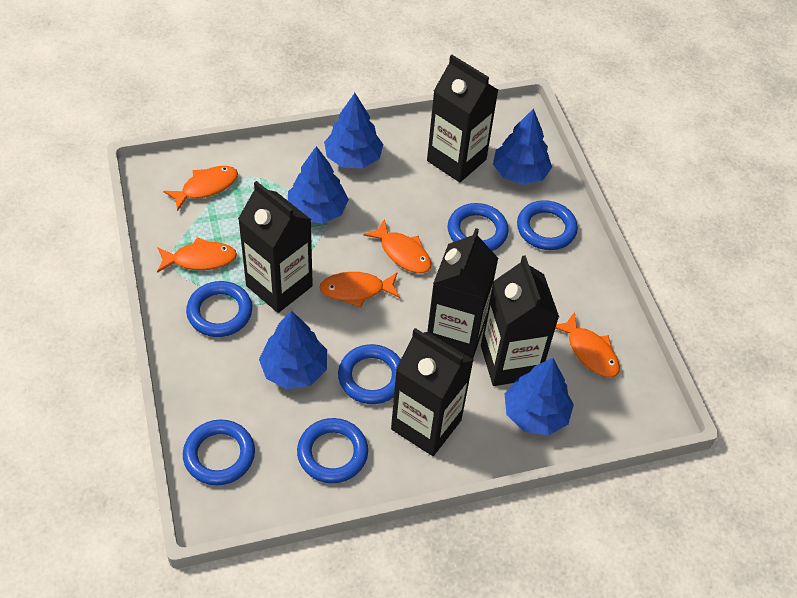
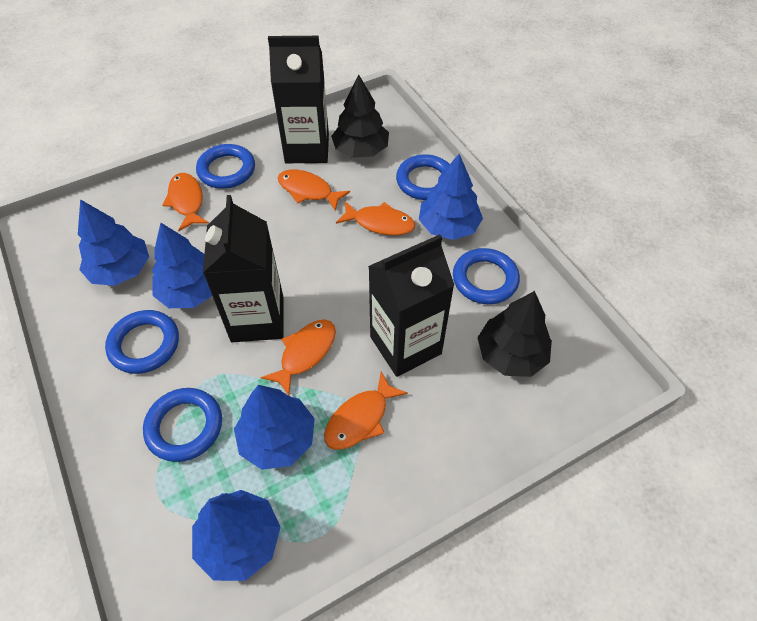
black carton: [238,181,313,313] [391,328,474,456] [427,55,498,182] [427,228,498,359] [481,255,559,386] = 5 -> [203,195,283,342] [268,36,329,163] [368,234,454,377] = 3
black tree: none = 0 -> [331,75,389,158] [477,291,552,377] = 2
blue ring: [183,419,255,485] [186,281,252,337] [297,418,368,483] [338,344,401,404] [448,203,508,251] [517,200,578,250] = 6 -> [105,310,179,374] [143,388,222,462] [196,144,255,189] [396,154,450,200] [453,248,520,304] = 5

